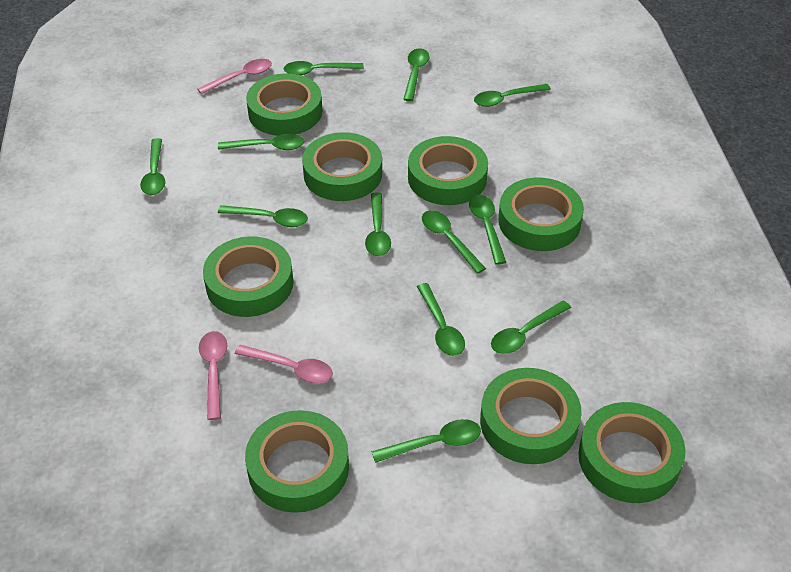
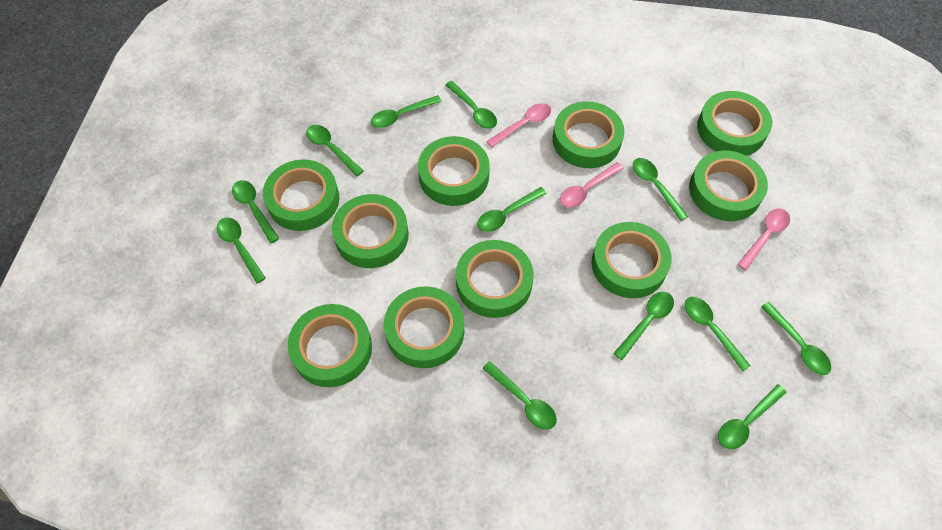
green tape: [203,236,294,317] [245,410,349,513] [246,73,322,136] [302,132,382,201] [408,136,488,205] [480,368,582,464] [498,178,584,251] [578,402,686,503] = 8 -> [263,159,339,231] [288,304,372,387] [332,194,409,268] [384,286,464,368] [418,136,490,206] [456,240,534,318] [553,102,624,168] [592,222,672,298] [689,151,768,221] [697,91,772,156] = 10

